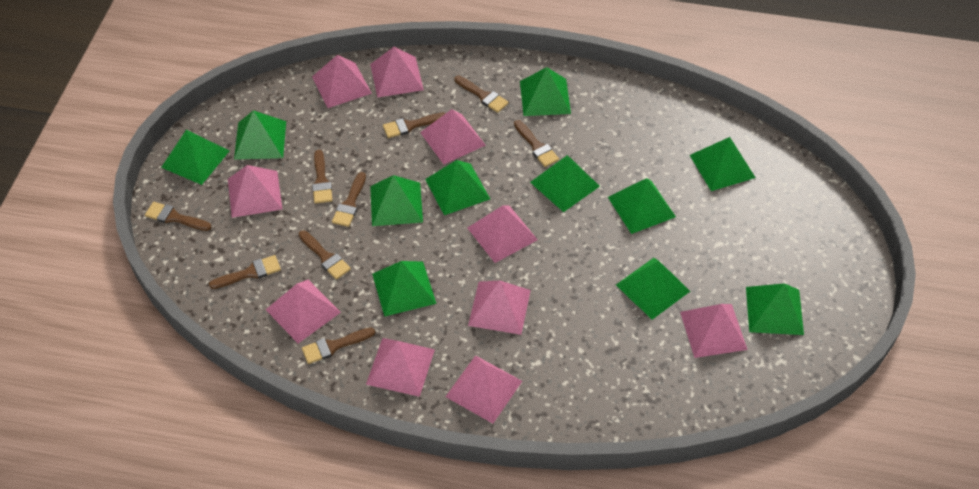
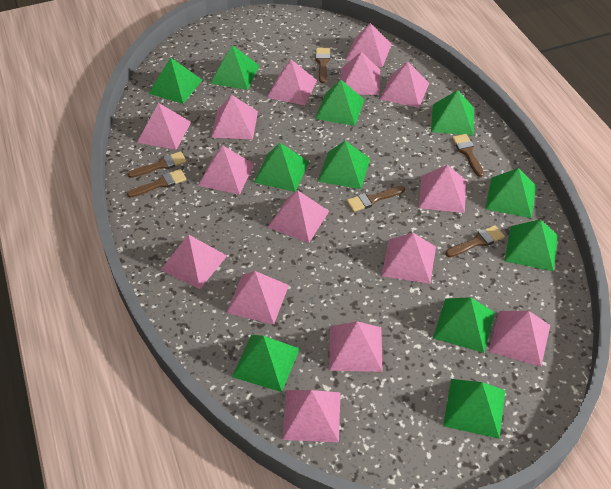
brown brush: [145,202,211,231] [209,255,281,289] [299,230,351,280] [302,327,375,364] [312,150,333,204] [332,172,366,227] [383,112,446,138] [454,76,509,113] [514,120,559,167] = 9 -> [127,169,186,198] [128,151,186,178] [315,48,330,83] [347,186,405,212] [445,225,505,257] [452,134,484,177] = 6
pink pyramid: [228,165,282,218] [266,280,341,343] [312,55,372,108] [366,338,435,397] [370,47,424,98] [420,109,486,164] [445,355,522,424] [467,205,538,263] [468,281,531,335] [680,304,748,358] = 10 -> [137,103,191,150] [161,234,227,289] [198,146,254,195] [211,95,258,139] [226,271,289,324] [267,60,317,105] [268,190,329,243] [282,390,341,442] [329,321,383,372] [340,52,380,95] [345,23,392,67] [380,61,429,108] [382,233,436,284] [419,165,466,213] [488,311,550,367] = 15

